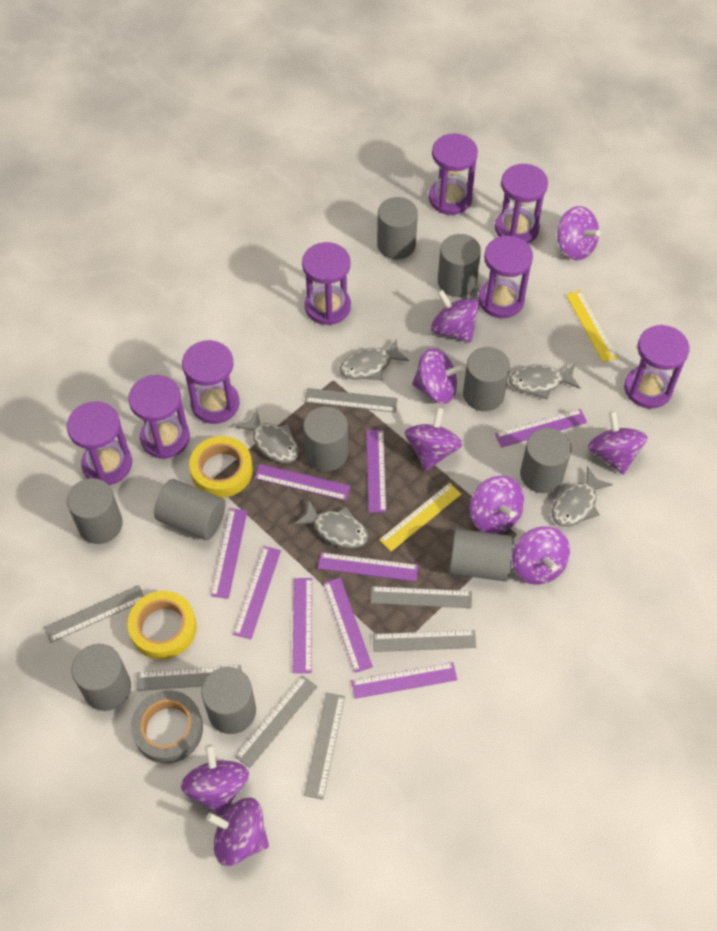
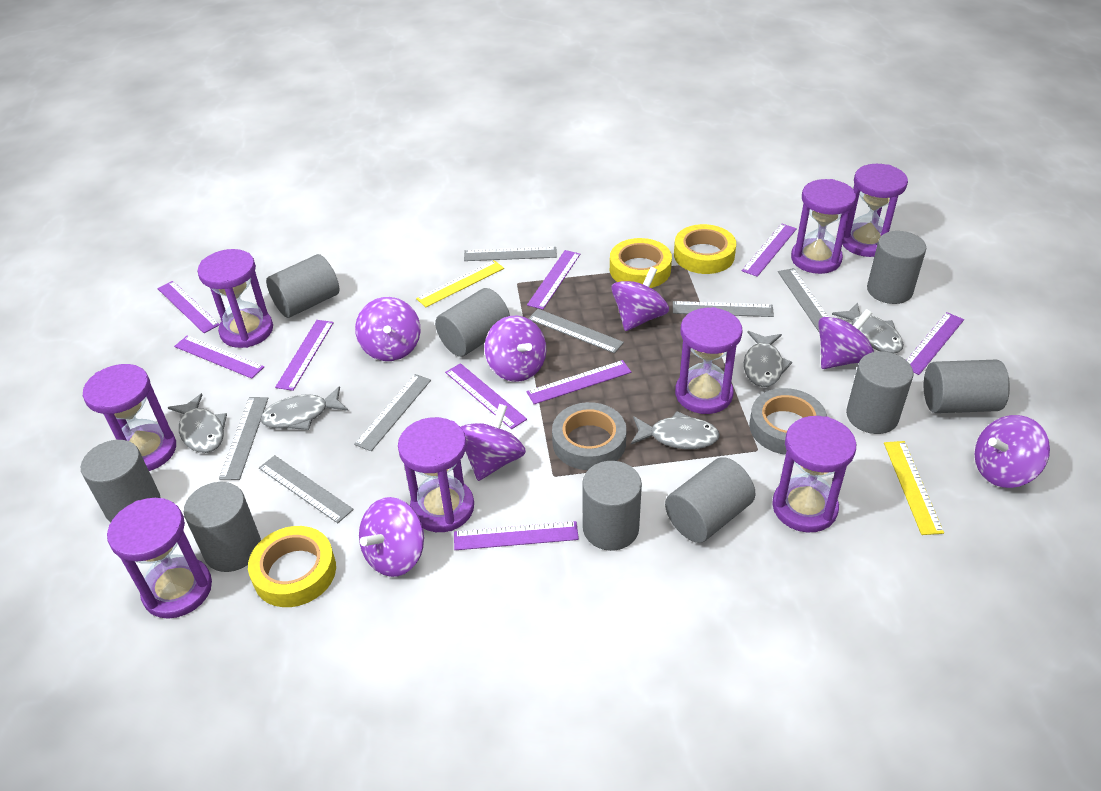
grey cylinder: [67,478,123,544] [72,644,131,711] [154,479,225,540] [201,667,256,734] [303,406,348,471] [377,197,418,260] [438,234,481,297] [449,529,514,581] [463,347,510,411] [520,428,572,493] = 10 -> [81,440,161,522] [184,482,261,572] [266,254,340,318] [435,288,510,357] [582,461,642,551] [665,457,756,543] [846,351,913,434] [867,231,926,304] [924,360,1010,413] = 9
grey tape: [131,690,203,764] = 1 -> [552,402,627,470] [749,388,827,455] = 2
purple spinning top: [181,744,249,816] [206,798,269,866] [405,407,462,471] [412,348,465,404] [431,290,480,343] [470,476,524,534] [512,527,570,585] [557,206,600,260] [588,411,648,475] = 9 -> [355,297,421,361] [359,497,424,577] [461,404,526,481] [485,316,546,382] [611,267,669,331] [818,309,874,369] [974,415,1050,488] = 7
yellow tape: [127,591,197,659] [189,436,253,498] = 2 -> [248,526,336,607] [610,238,672,288] [674,224,736,274] = 3

